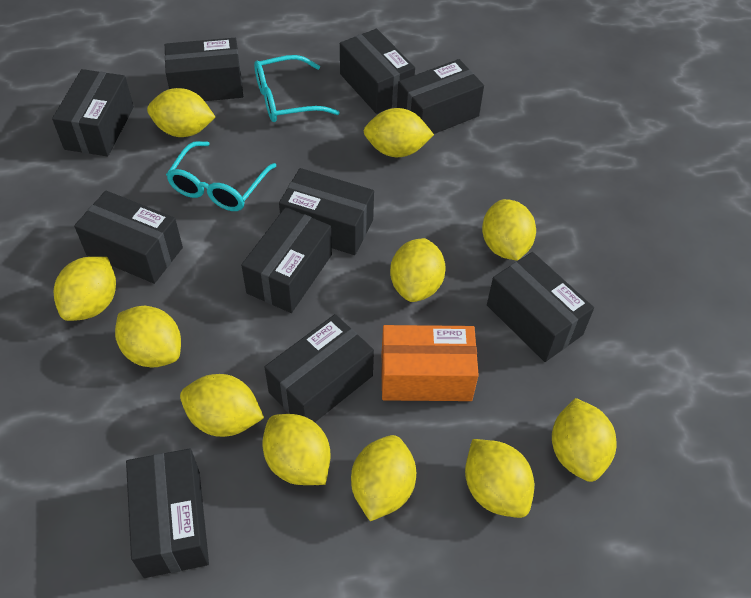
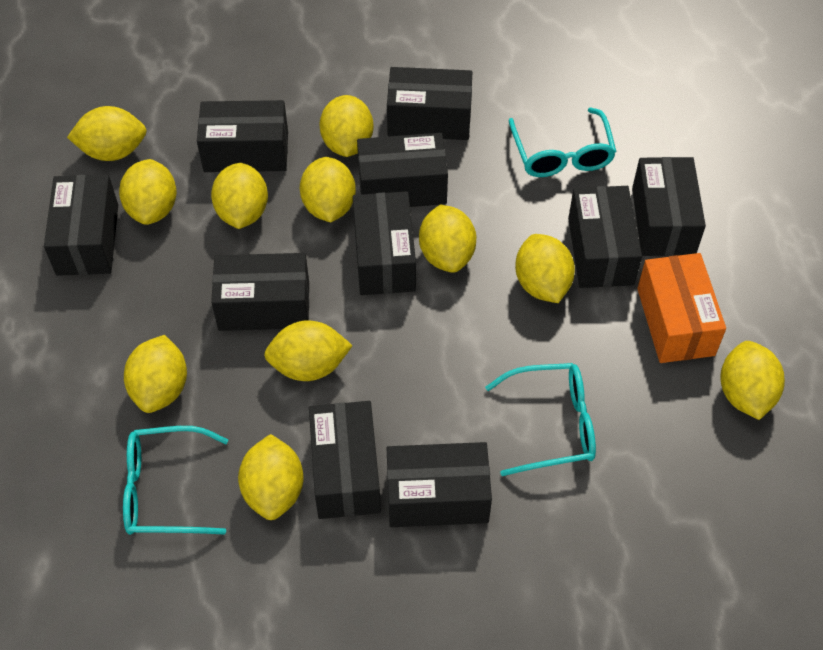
turquoise glasses: [166,141,276,211] [254,55,340,122] = 2 -> [123,426,228,535] [485,363,596,476] [508,108,617,177] = 3

